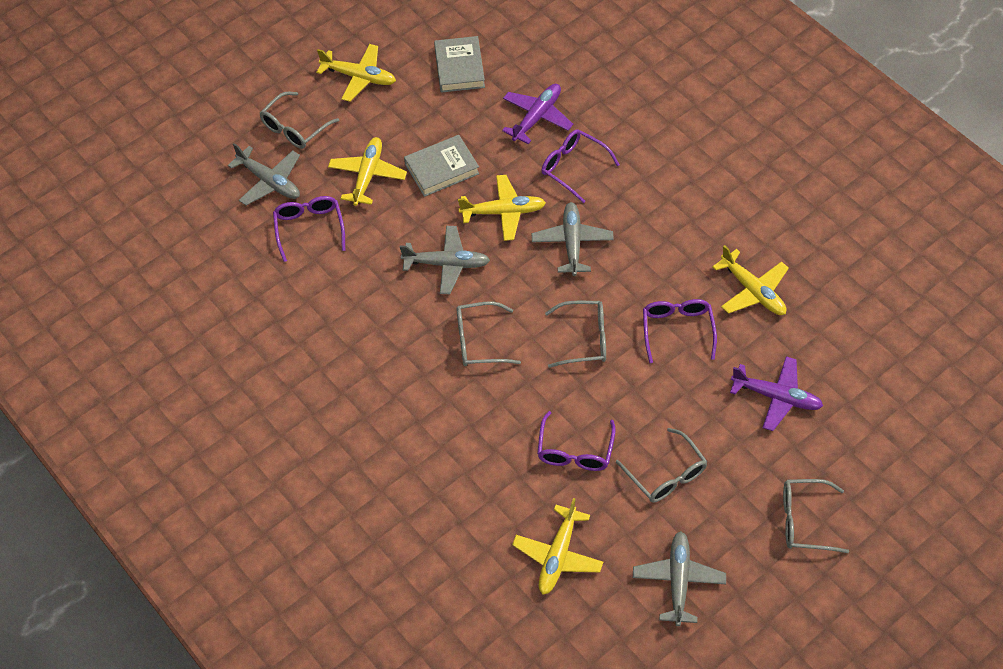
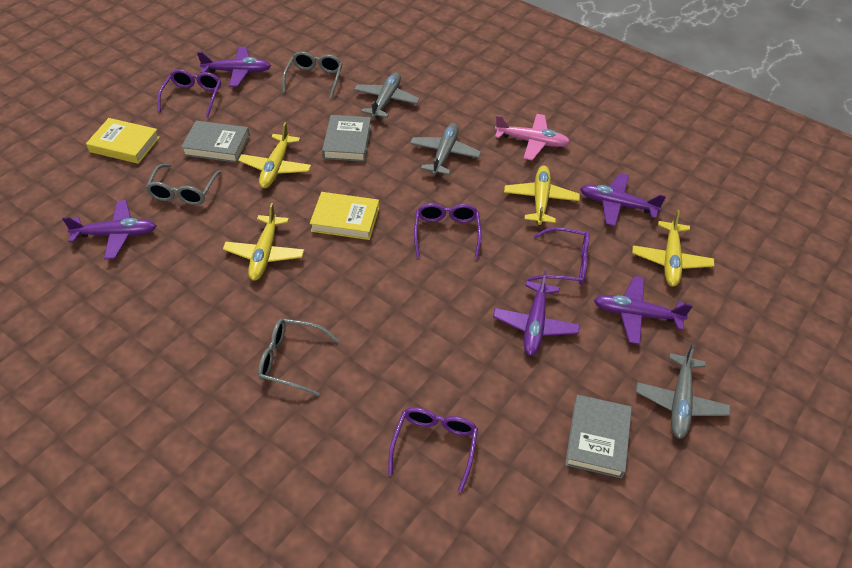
grey book: [404,135,480,197] [434,36,485,93] = 2 -> [181,121,250,163] [322,115,371,162] [565,395,632,479] = 3
grey glasses: [259,92,339,149] [456,301,521,366] [545,301,606,368] [616,428,707,503] [783,479,849,553] = 5 -> [145,164,222,205] [258,318,339,396] [282,51,343,99] = 3
grey plane: [228,143,300,205] [400,226,490,294] [532,202,614,276] [633,531,726,626] = 4 -> [354,72,420,118] [410,123,481,175] [636,344,731,439] = 3
pink plane: none = 0 -> [495,114,570,160] = 1
purple plane: [502,84,573,144] [730,356,823,431] = 2 -> [62,200,156,260] [197,47,271,87] [493,270,580,356] [580,173,666,226] [594,276,693,345] = 5
yellow book: none = 0 -> [86,118,160,164] [310,192,379,240] = 2
yellow plane: [316,44,396,102] [328,137,407,206] [458,175,546,241] [512,498,603,594] [712,245,789,315] = 5 -> [223,203,304,281] [238,122,311,188] [504,166,580,225] [632,210,714,287] = 4

